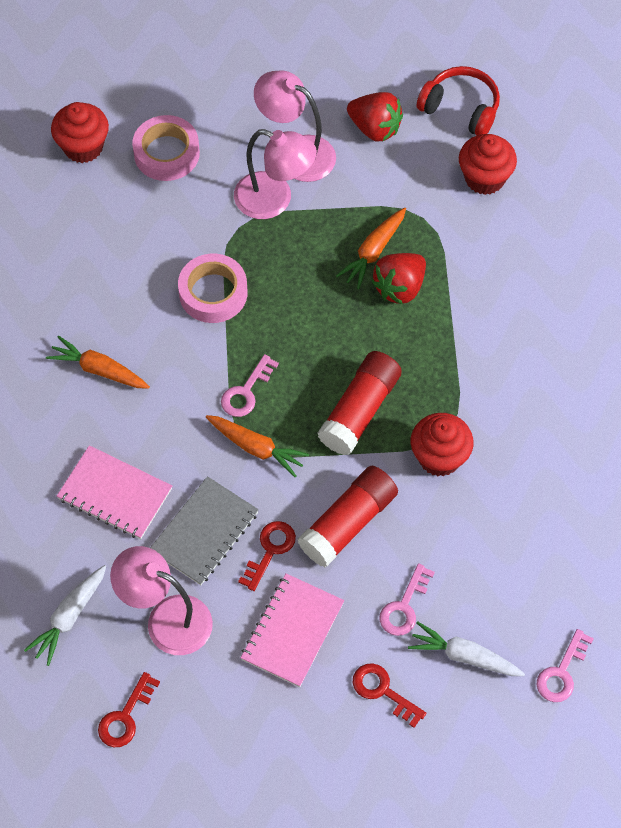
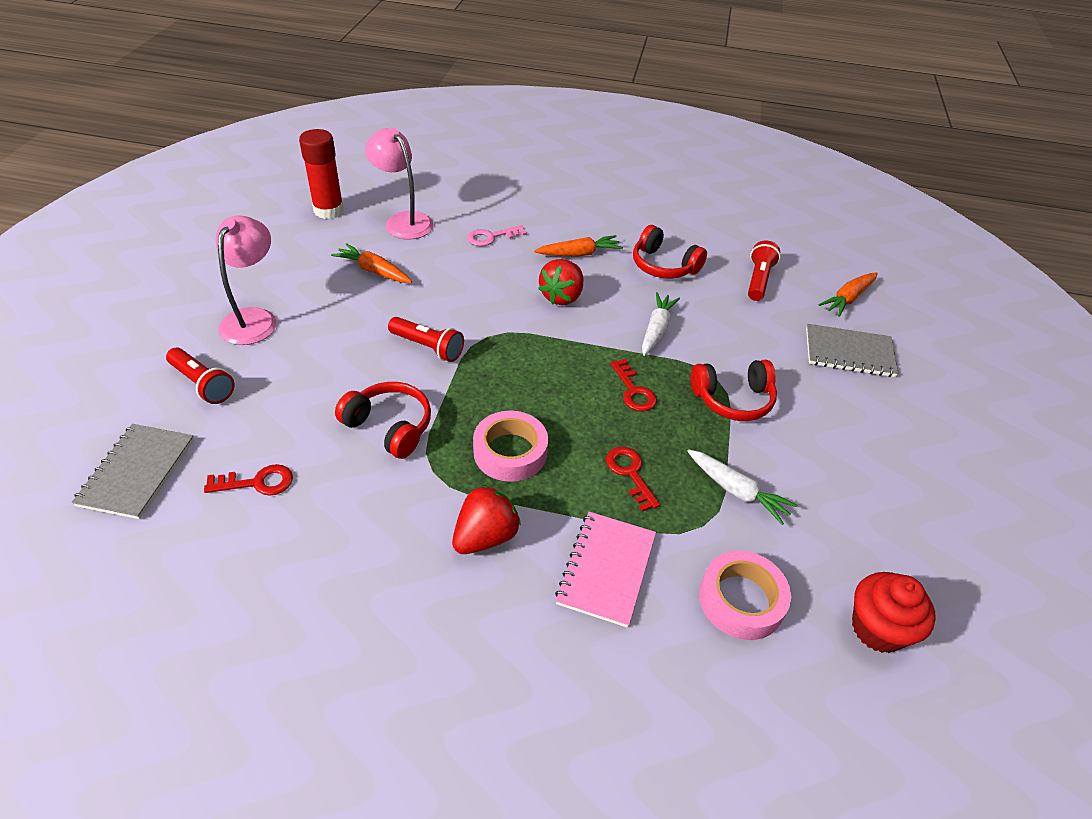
grey notebook: [150,476,259,585] = 1 -> [72,424,194,519] [806,324,899,377] = 2
pink key: [221,354,279,417] [379,563,435,636] [537,629,594,702] = 3 -> [467,225,527,246] = 1
pink lamp: [110,546,213,655] [234,129,317,219] [254,70,336,182] = 3 -> [216,216,277,345] [365,128,433,239] = 2
pink notebook: [57,445,172,539] [241,574,344,687] = 2 -> [555,512,656,628] = 1
red cupcake: [51,102,109,163] [411,413,474,477] [459,134,517,195] = 3 -> [852,572,936,653] = 1
red flashlight: none = 0 -> [166,348,234,404] [388,317,464,362] [748,241,780,301] = 3
red glue stick: [297,466,398,567] [317,351,402,455] = 2 -> [299,129,344,219] = 1
red headphones: [417,66,500,136] = 1 -> [335,382,431,459] [633,225,707,279] [691,360,777,421] = 3

